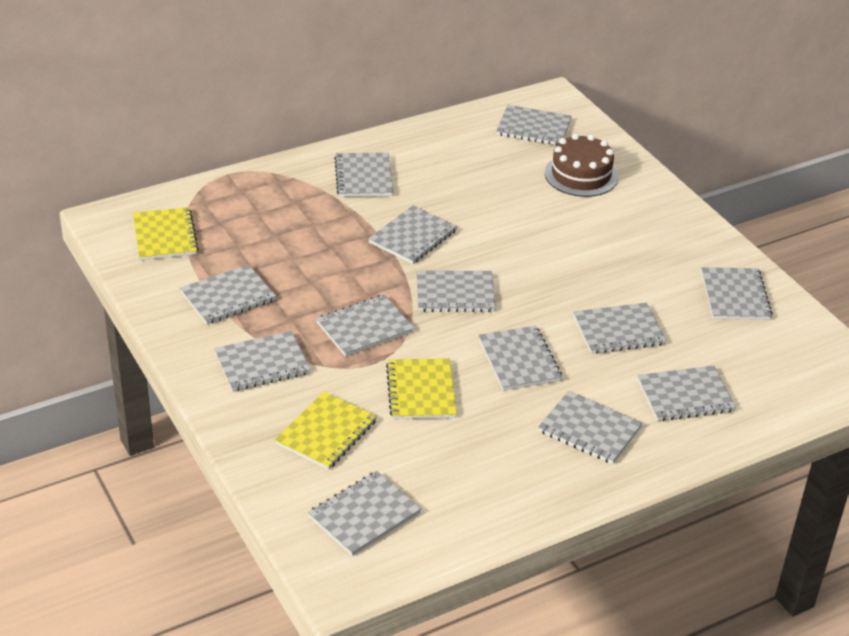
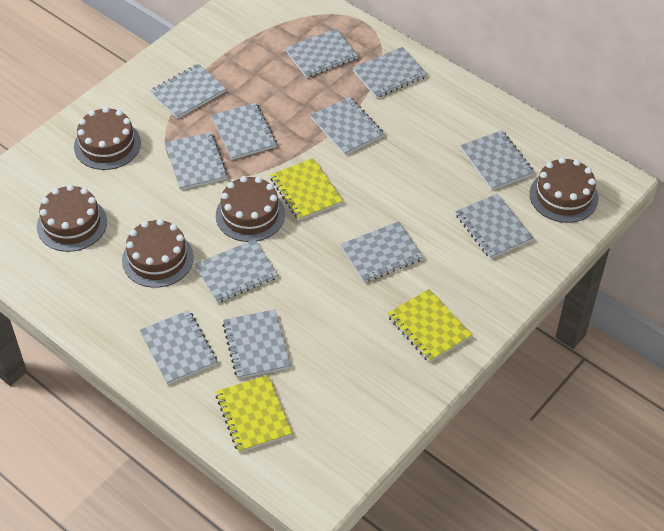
brown cake: [545,134,618,197] = 1 -> [37,184,107,252] [74,107,141,170] [122,219,194,288] [216,176,285,242] [529,157,599,223] = 5
grey notebook: [180,264,276,324] [214,331,311,391] [308,471,421,556] [316,295,415,357] [334,152,393,197] [368,205,457,264] [416,270,496,312] [478,326,562,391] [496,105,572,145] [538,391,643,464] [573,303,667,354] [637,366,736,421] [701,267,773,320] = 13 -> [140,310,217,385] [150,64,226,119] [165,132,228,190] [195,239,278,303] [211,102,277,160] [222,309,291,379] [285,29,358,78] [311,97,384,155] [340,221,423,283] [352,47,427,98] [455,194,533,259] [461,130,534,190] = 12

